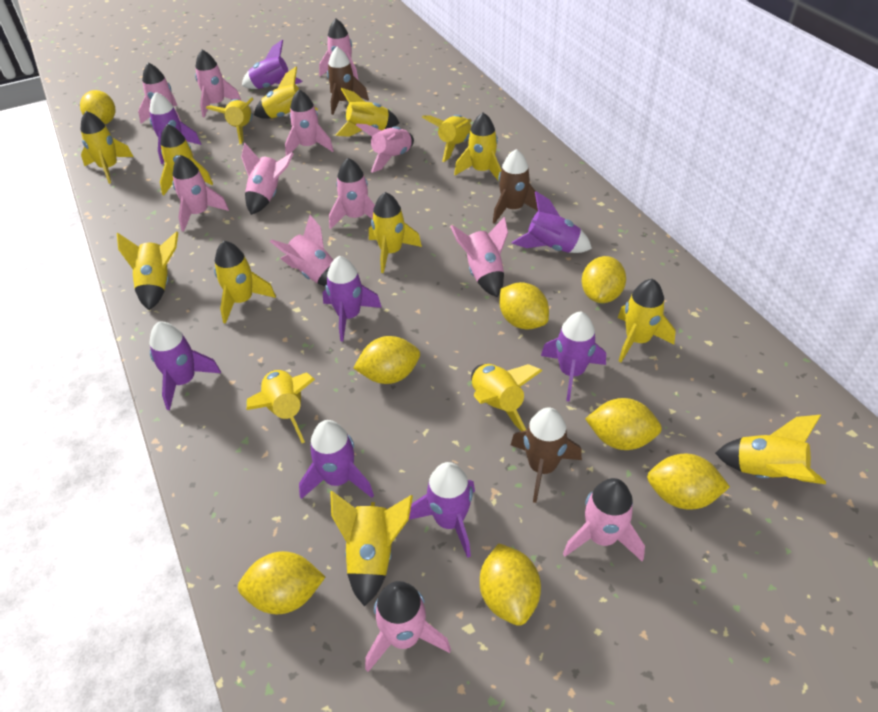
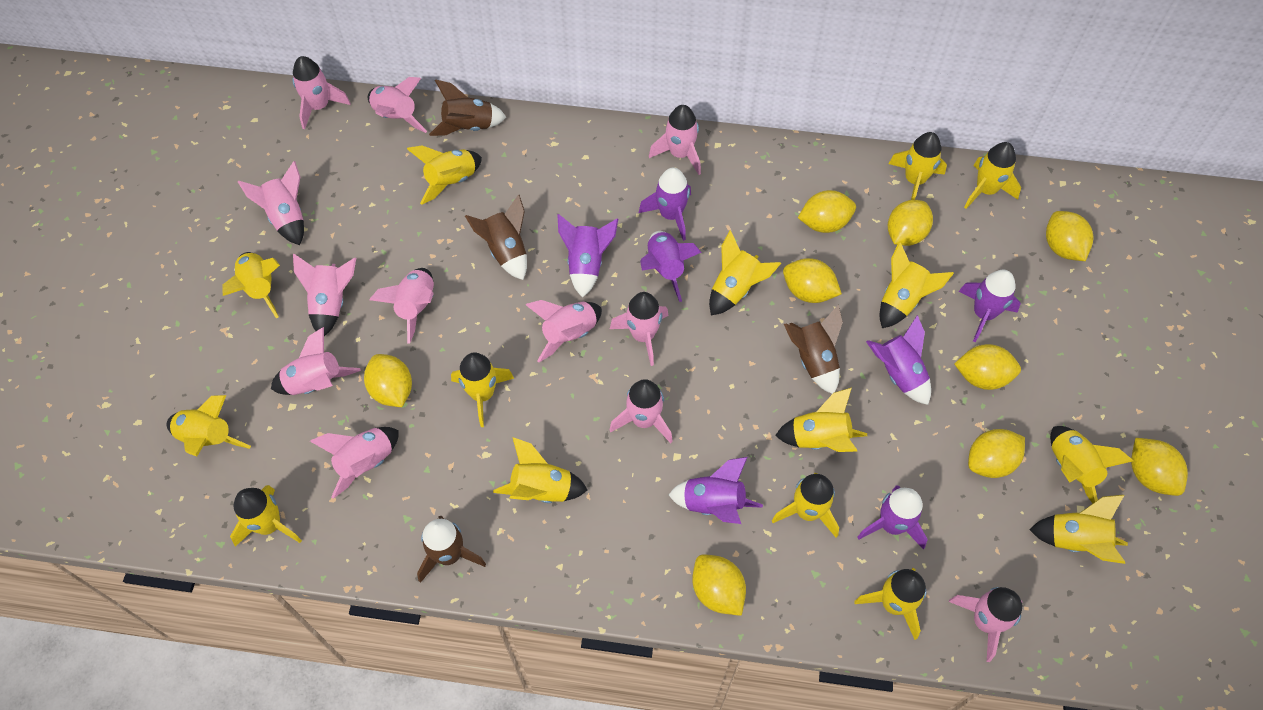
brown rocket: [327,47,369,115] [493,149,538,224] [511,407,582,503] = 3 -> [417,516,486,583] [429,79,506,136] [465,194,527,280] [784,304,843,394] = 4
purple rocket: [149,92,201,164] [149,322,221,410] [242,40,302,89] [299,420,374,499] [323,256,382,341] [409,462,475,558] [512,191,592,253] [541,312,606,402] = 8 -> [557,214,618,298] [639,168,691,241] [640,231,702,302] [669,457,763,524] [857,485,928,550] [866,315,931,405] [959,270,1021,342] = 7
yellow lemon: [80,90,115,124] [238,551,325,614] [353,336,420,384] [480,544,541,626] [499,282,549,330] [582,256,626,303] [585,398,662,450] [647,454,730,510] = 8 -> [364,354,412,407] [692,555,746,616] [783,258,842,303] [798,190,856,233] [888,200,933,246] [954,344,1021,390] [968,429,1025,478] [1046,211,1093,261] [1131,438,1188,496] = 9

